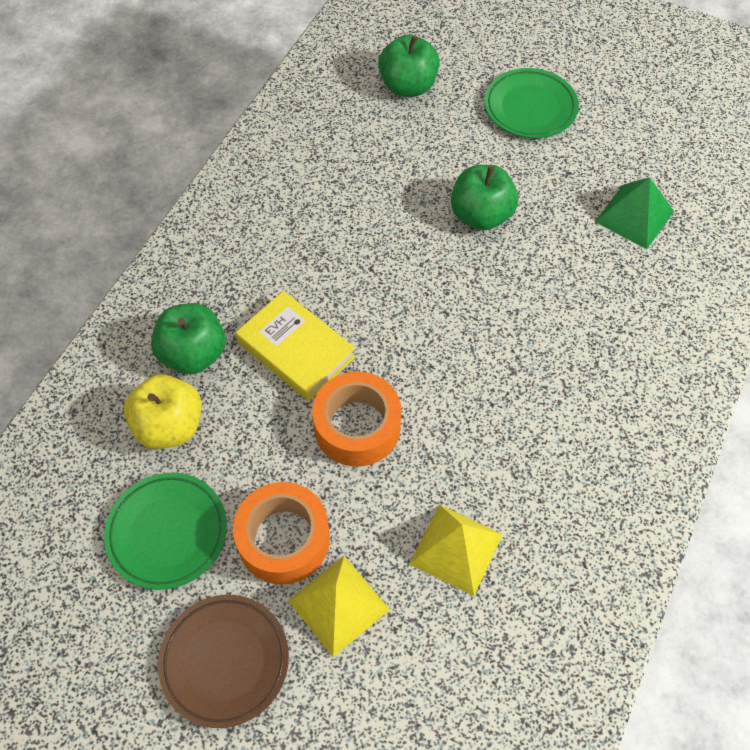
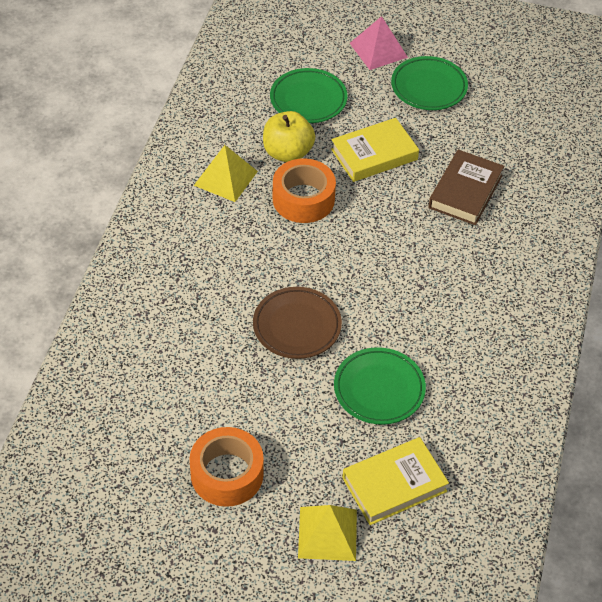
brown book: none = 0 -> [429,150,504,225] = 1
green apple: [151,303,226,374] [378,34,440,97] [451,165,518,231] = 3 -> none = 0
green plate: [104,473,227,590] [484,68,579,138] = 2 -> [270,68,347,123] [334,347,426,425] [391,56,468,110] = 3
green pyramid: [595,177,674,249] = 1 -> none = 0
pink pyramid: none = 0 -> [350,16,408,70] = 1
yellow book: [236,291,355,401] = 1 -> [331,118,419,182] [342,437,449,525] = 2

